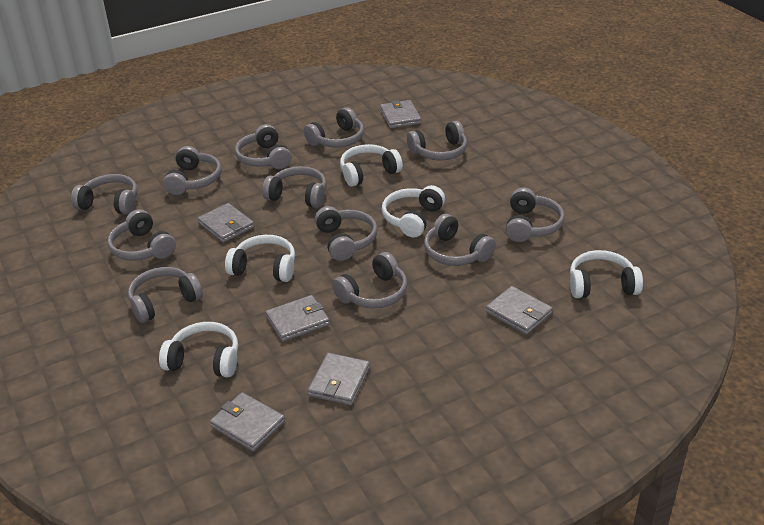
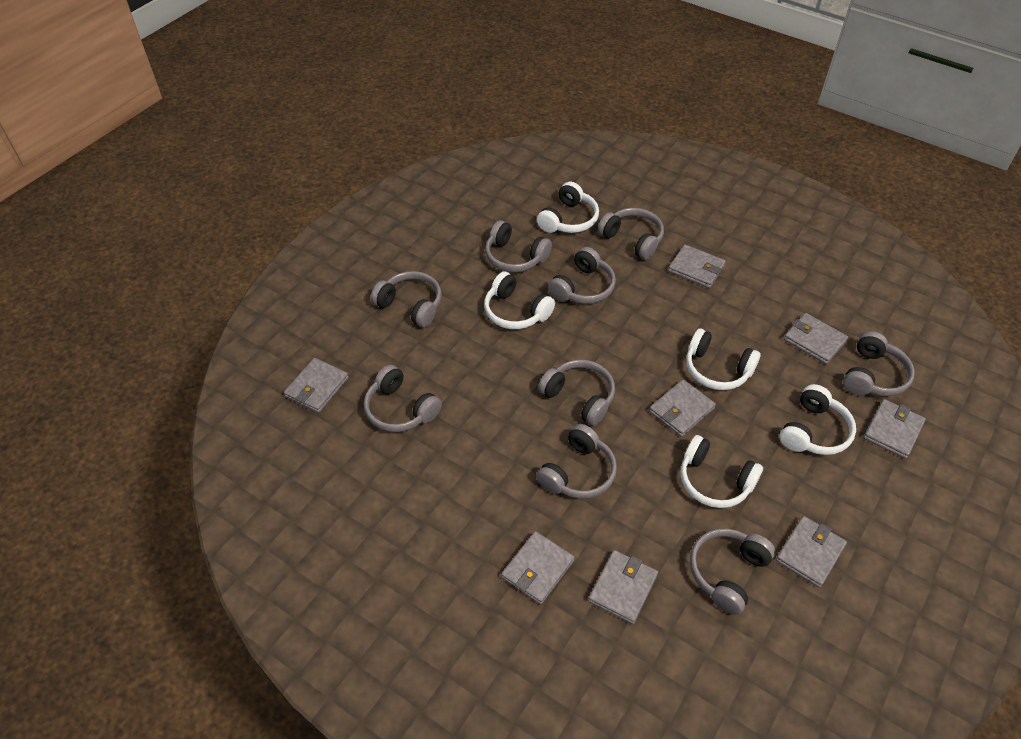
grey headphones: [71,174,137,215] [107,209,176,261] [128,267,203,323] [163,146,221,195] [235,124,292,169] [262,166,326,208] [304,107,364,148] [315,206,378,261] [332,252,407,308] [407,121,467,160] [424,214,496,266] [506,188,565,242] = 12 -> [364,365,442,432] [371,271,442,327] [485,220,552,272] [536,424,617,499] [538,360,615,426] [548,247,616,304] [598,208,664,260] [690,528,776,615] [843,331,915,396] = 9
grey wallet: [198,203,254,243] [210,392,285,452] [266,295,330,342] [308,353,370,405] [380,100,421,129] [486,286,553,335] = 6 -> [284,358,349,413] [501,531,575,604] [588,550,658,624] [649,379,716,437] [668,245,726,288] [776,516,847,588] [784,313,848,364] [864,399,926,459] = 8

